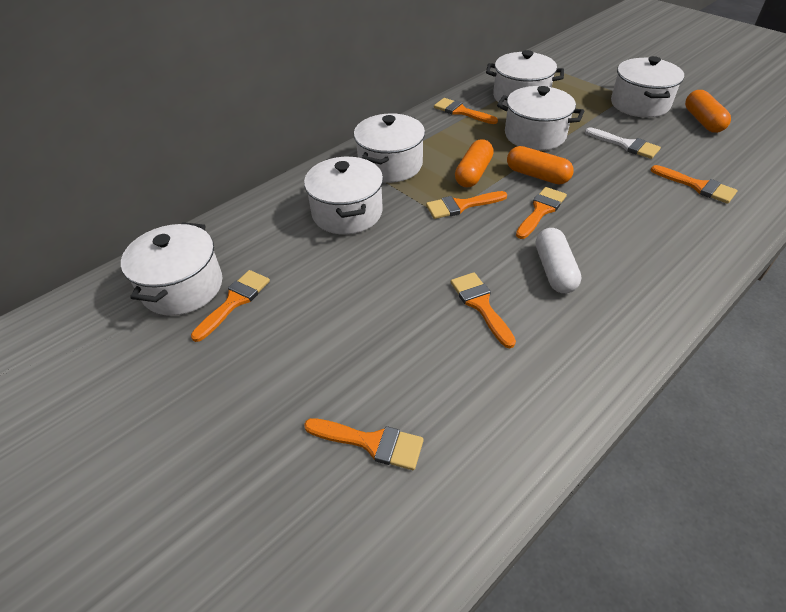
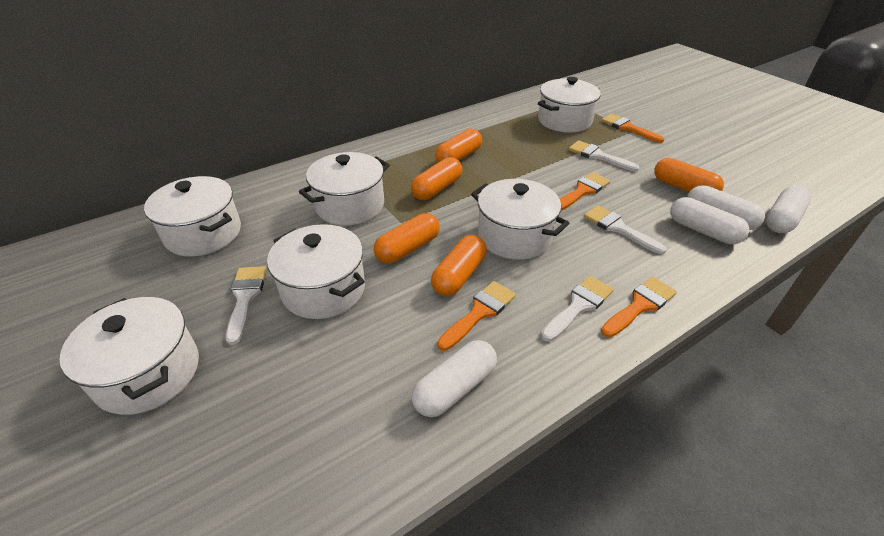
orange brush: [191,270,270,342] [304,418,424,470] [426,191,507,219] [434,98,498,124] [451,272,516,348] [516,187,567,239] [651,165,737,204] = 7 -> [437,281,516,351] [560,172,610,210] [601,114,664,143] [601,277,677,337] = 4
orange capsule: [455,139,494,188] [507,146,574,184] [685,90,731,133] = 3 -> [373,213,440,264] [411,157,462,200] [431,235,487,296] [435,129,482,162] [654,158,724,192] = 5
white brush: [585,127,661,159] = 1 -> [226,266,266,345] [541,276,614,342] [568,140,639,172] [584,205,667,254] = 4
white capsule: [536,228,581,293] = 1 -> [412,340,497,417] [670,197,749,244] [687,185,765,230] [766,186,811,233] = 4

